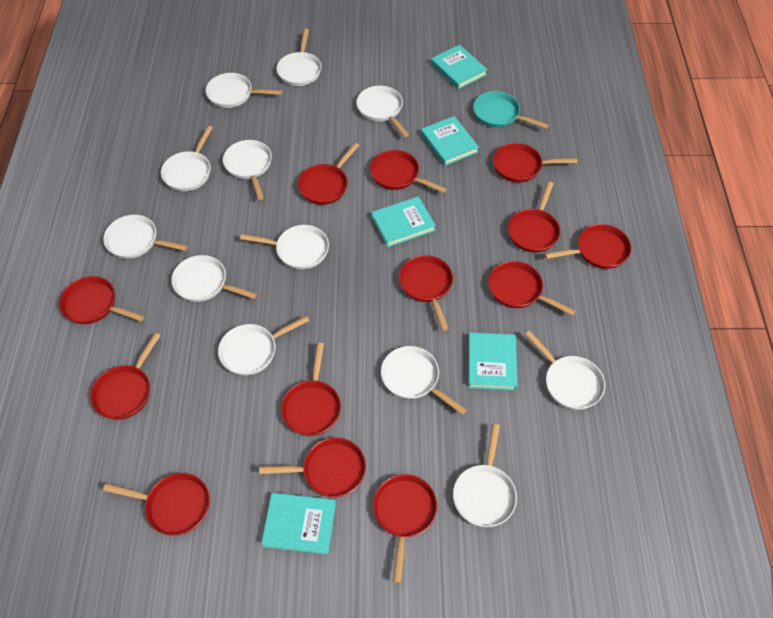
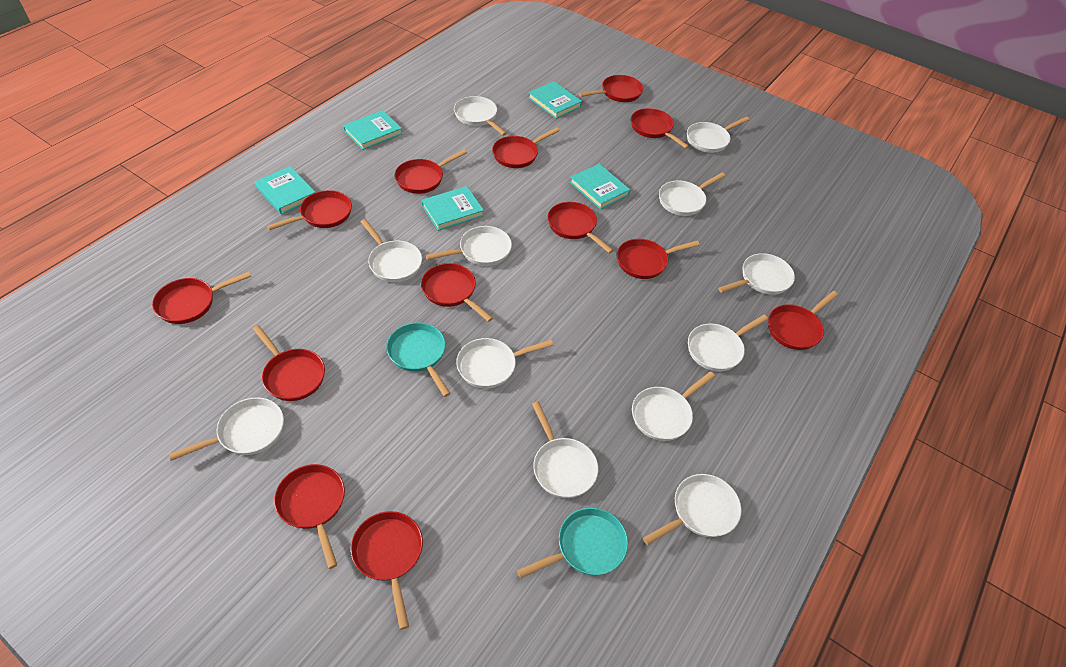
turquoise pan: [473,91,549,129] = 1 -> [386,322,451,397] [517,508,628,578] = 2

